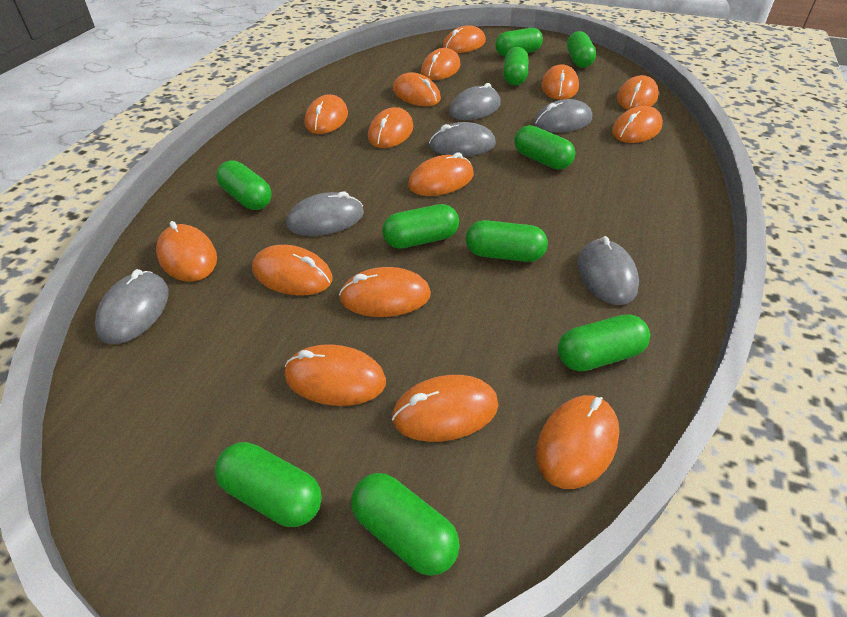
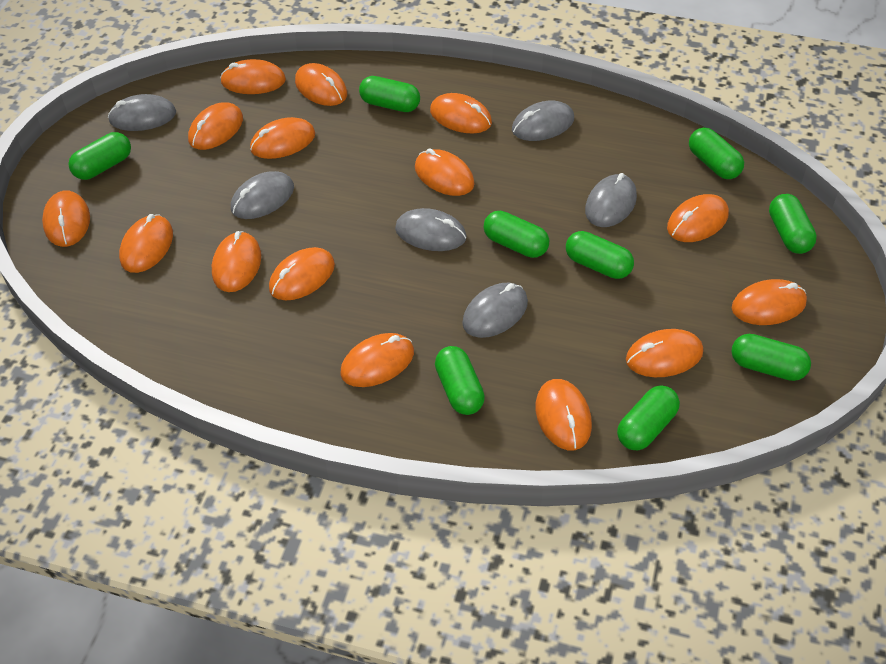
green capsule: [215,442,322,527] [216,160,272,210] [351,473,460,576] [382,204,459,249] [466,220,548,262] [495,28,543,56] [503,47,528,85] [514,125,575,170] [558,314,650,371] [567,31,596,68] = 10 -> [68,132,131,180] [359,76,420,112] [435,346,485,415] [484,211,549,258] [566,231,634,279] [617,385,680,450] [689,128,744,179] [731,334,811,381] [769,194,817,254] = 9

